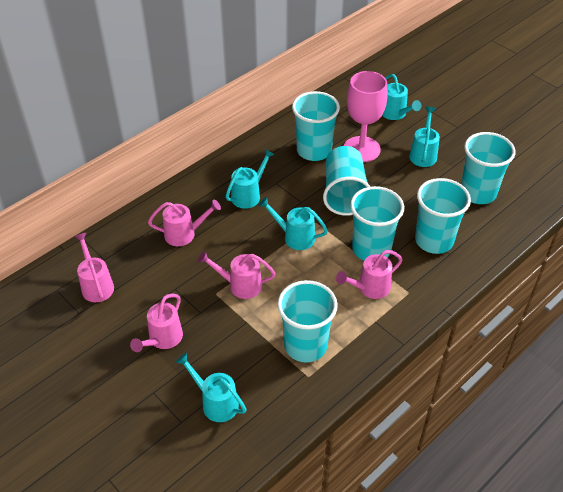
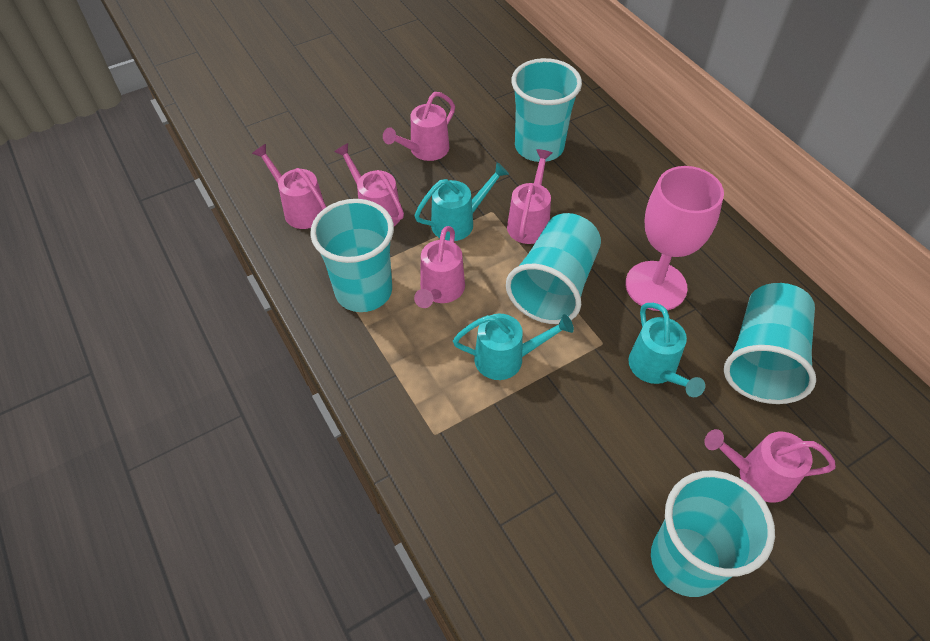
pink watering can: [74,233,114,302] [130,294,183,352] [148,200,221,246] [198,251,276,299] [336,250,403,299] = 5 -> [252,144,326,229] [334,143,404,226] [383,92,455,161] [414,226,465,308] [507,149,552,244] [704,429,836,503] = 6
turquoise cup: [277,280,338,363] [292,91,340,161] [323,146,370,216] [350,186,404,261] [415,178,471,254] [461,132,516,204] = 6 -> [310,199,394,312] [506,213,601,324] [511,58,582,162] [651,471,775,597] [724,283,816,404] = 5
turquoise watering can: [176,353,247,422] [226,149,275,209] [258,197,328,250] [382,74,421,120] [409,107,440,167] = 5 -> [414,162,509,241] [453,314,574,380] [629,303,705,397] = 3

